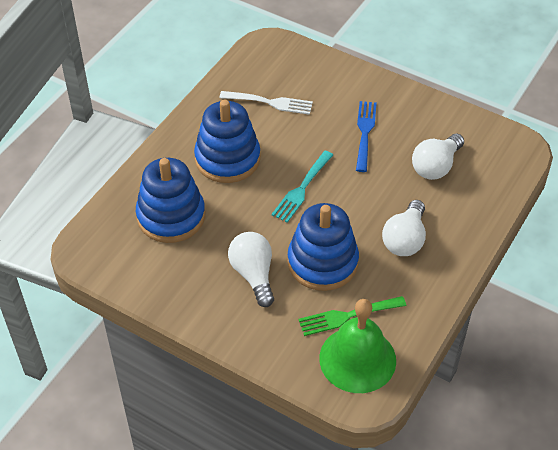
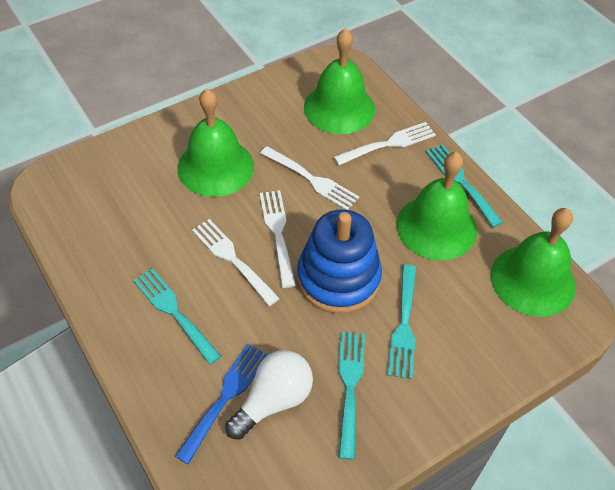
blue stacking toy: [136,158,205,243] [194,100,260,183] [288,203,359,291] = 3 -> [297,209,382,314] = 1
green bell: [319,299,396,393] = 1 -> [177,89,254,197] [304,28,375,134] [396,152,477,260] [491,208,576,317] = 4
green fork: [298,296,406,336] = 1 -> none = 0
turquoise fork: [271,151,333,223] = 1 -> [133,268,221,365] [338,332,365,460] [388,265,416,379] [426,144,503,227] = 4
white fork: [219,91,313,115] = 1 -> [192,219,280,306] [260,146,359,210] [260,190,296,288] [334,122,436,166] = 4
white light bulb: [228,232,274,307] [382,200,426,256] [412,134,464,180] = 3 -> [225,350,313,440] = 1

